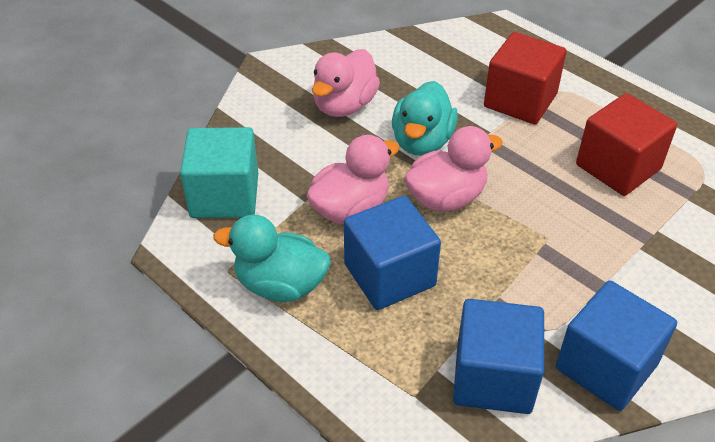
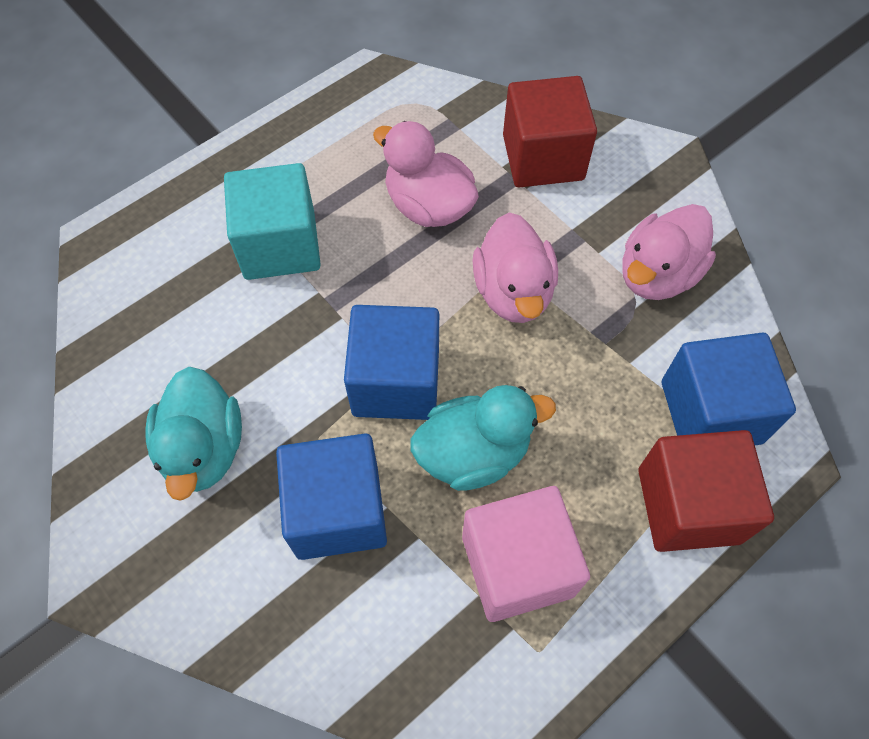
pink cube: none = 0 -> [462,486,590,622] = 1

